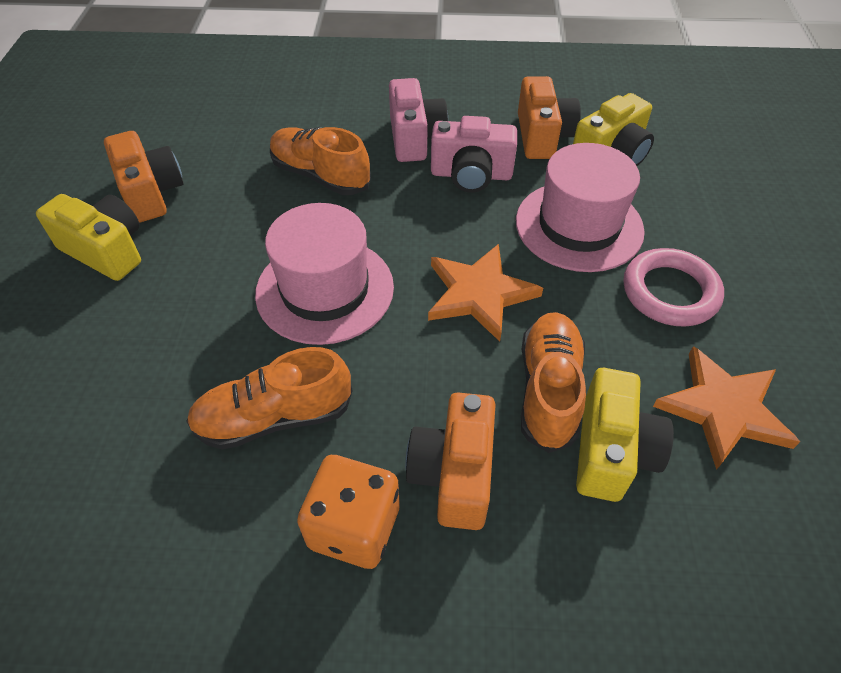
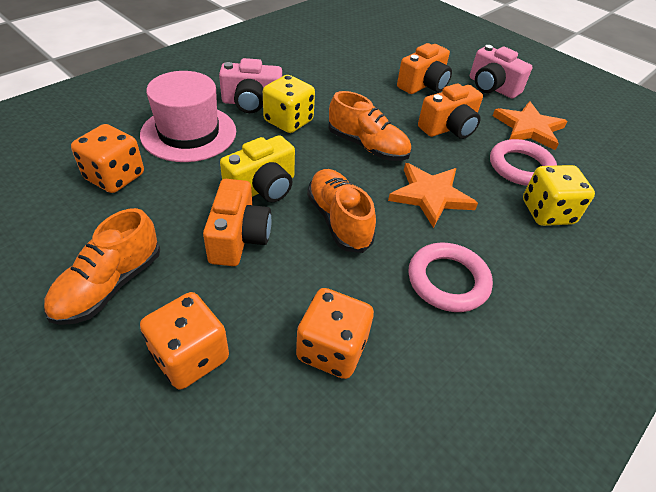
orange dice: [297,455,400,569] = 1 -> [71,124,144,193] [140,292,229,390] [296,288,374,379] = 3
pink hat: [255,203,394,345] [516,143,645,272] = 2 -> [140,71,236,162] = 1
pink ring: [624,248,724,327] = 1 -> [408,243,493,312] [490,139,557,186] = 2
yellow camera: [36,194,141,281] [573,93,654,166] [576,368,674,502] = 3 -> [220,135,295,202] = 1
yellow dice: none = 0 -> [263,75,315,133] [523,165,595,226] = 2

